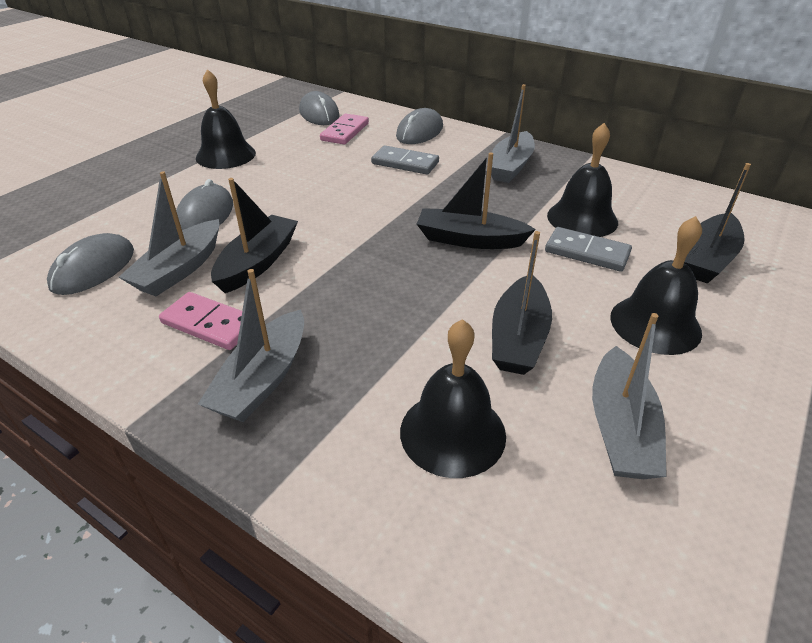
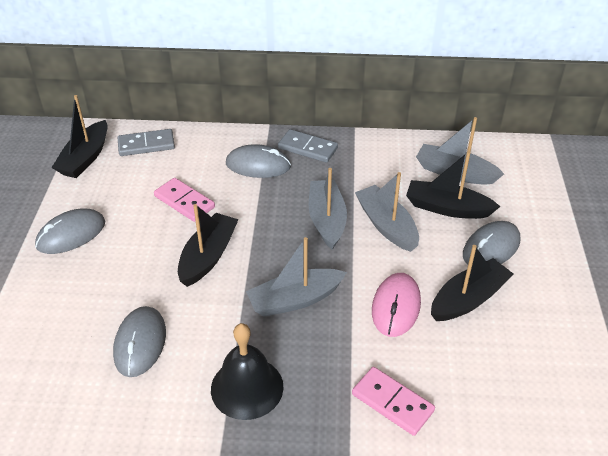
black bell: [196,69,256,169] [400,319,506,478] [547,123,618,237] [610,216,702,355] = 4 -> [211,323,284,420] = 1
pink mouse: none = 0 -> [372,273,421,337] = 1

